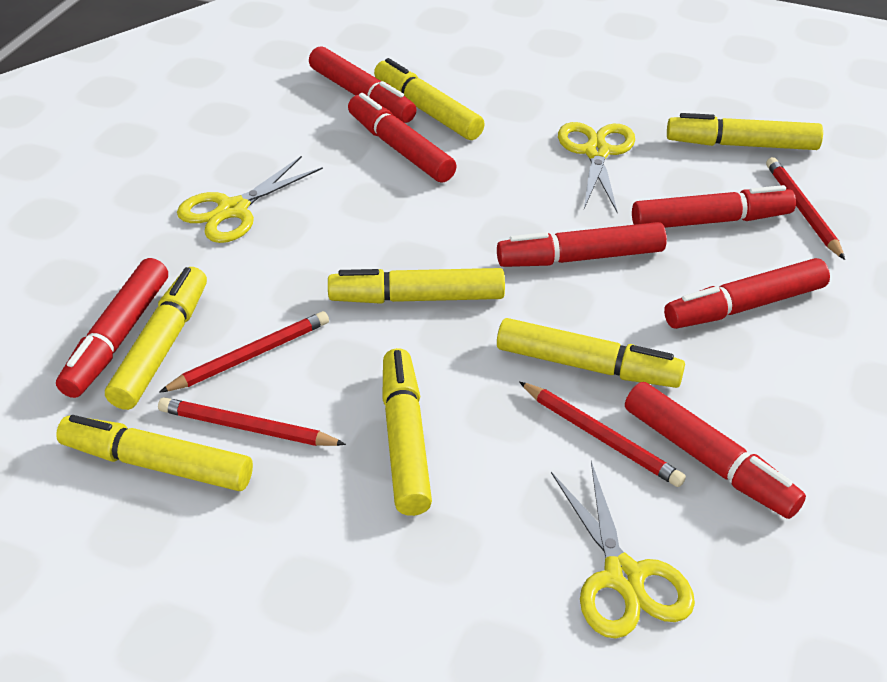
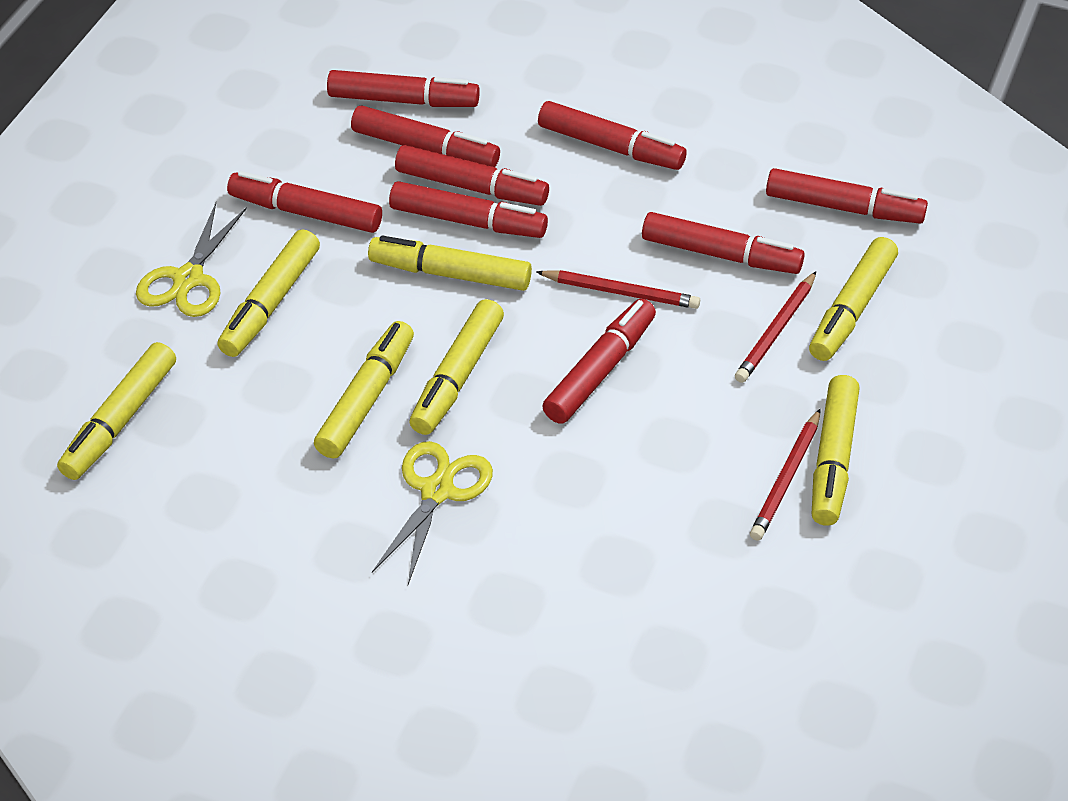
red marker: [56,258,168,398] [309,46,417,123] [348,93,457,183] [497,222,667,267] [625,382,806,519] [632,185,796,228] [664,258,830,329] = 7 -> [227,171,382,233] [327,70,480,107] [351,106,500,167] [389,181,548,238] [395,145,549,206] [538,101,686,170] [542,299,656,424] [642,212,805,274] [766,168,928,224] = 9
red pencil: [158,397,346,446] [159,311,329,393] [519,382,686,487] [766,157,845,260] = 4 -> [536,270,700,309] [735,271,816,383] [750,409,820,541] = 3
yellow scissors: [177,156,323,243] [551,461,695,639] [558,122,635,212] = 3 -> [136,203,247,317] [372,441,493,584] = 2

